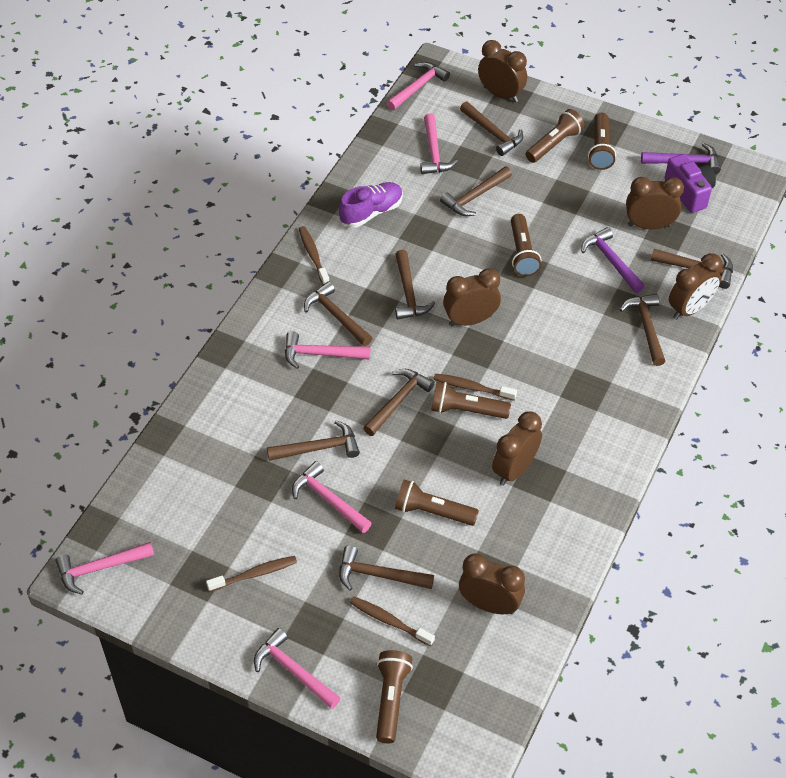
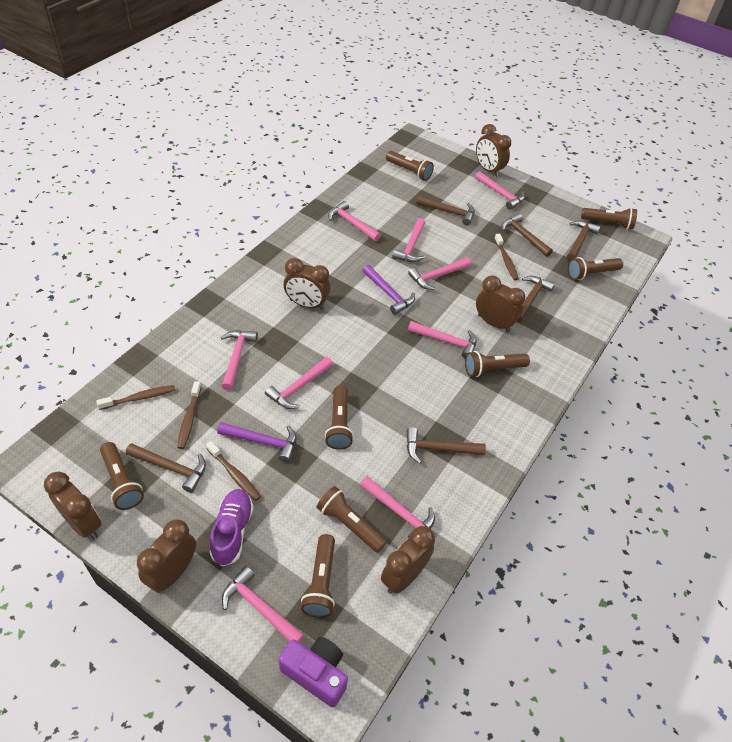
brown flashlight: [376,650,413,743] [395,480,479,526] [431,382,511,419] [511,214,541,277] [526,109,584,163] [588,113,616,170] = 6 -> [100,442,144,510] [301,534,335,618] [317,486,387,553] [325,385,354,450] [386,151,434,181] [465,351,530,377] [568,257,623,280] [581,208,637,229] = 8
brown hammer: [267,420,360,461] [304,281,372,346] [339,545,434,590] [363,369,435,436] [395,250,435,320] [440,166,512,216] [460,102,523,156] [620,294,666,366] [651,249,733,289] = 9 -> [126,443,206,493] [406,427,486,464] [416,196,475,225] [501,213,553,257] [517,276,555,322] [567,220,601,261] = 6
pink hammer: [55,542,154,594] [254,628,341,709] [285,331,370,369] [292,461,372,533] [387,62,450,110] [420,114,458,174] = 6 -> [221,330,258,390] [222,566,304,643] [265,357,333,409] [328,201,381,241] [360,476,435,538] [392,218,425,262] [408,257,471,290] [408,321,477,359] [475,171,525,210] = 9

